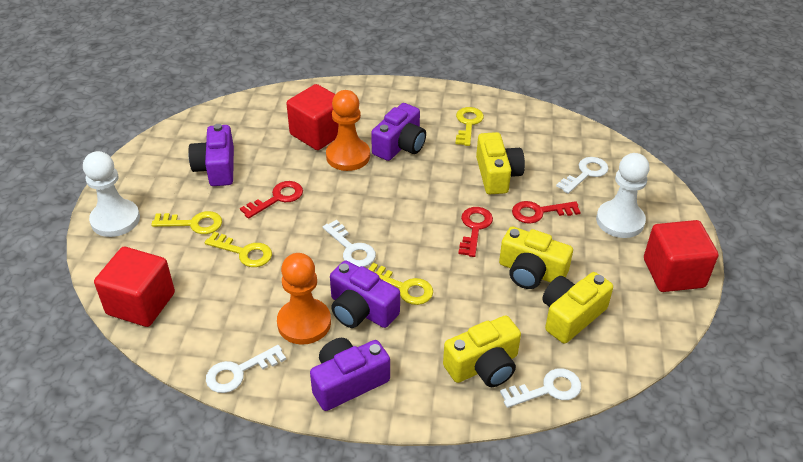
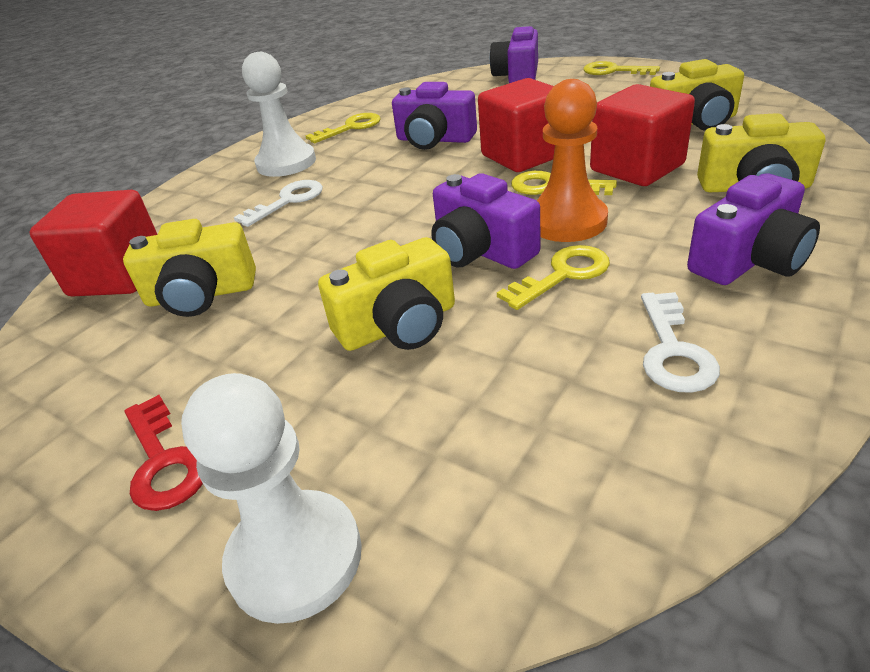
orange pawn: [277,253,331,345] [326,90,370,171] = 2 -> [537,79,608,242] = 1
red key: [240,181,303,219] [458,207,493,257] [512,201,581,224] = 3 -> [124,395,203,511] = 1
white key: [206,345,286,393] [323,220,376,267] [500,368,581,408] [556,157,609,194] = 4 -> [234,180,323,227] [641,292,720,393] = 2

